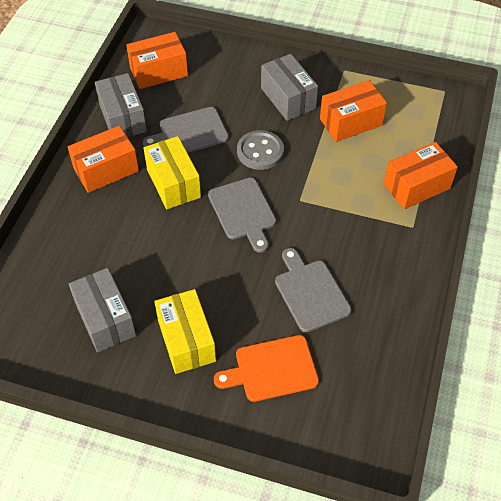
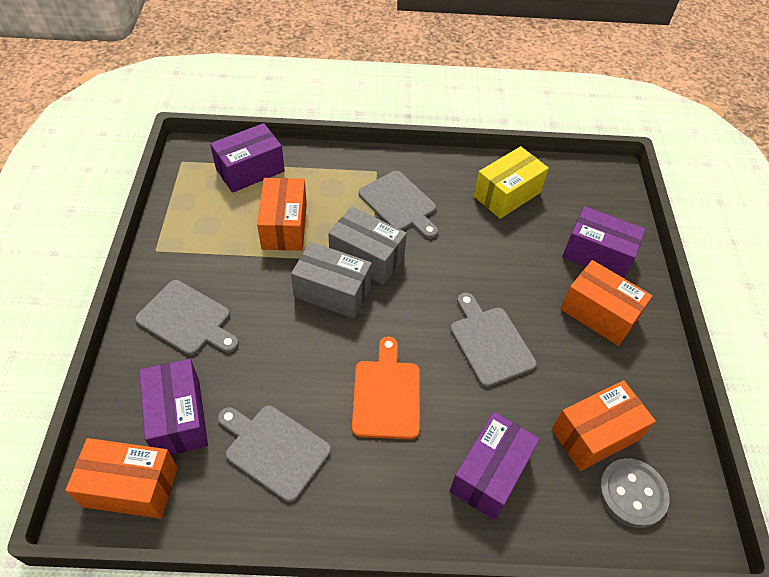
grey box: [69,268,136,352] [95,73,147,137] [261,54,318,121] = 3 -> [291,242,372,319] [328,207,407,285] = 2
grey cutting board: [143,107,229,153] [208,177,276,253] [275,248,352,332] = 3 -> [135,280,239,355] [218,405,331,502] [359,171,438,239] [450,293,537,387] = 4
purple box: none = 0 -> [139,359,208,455] [210,123,285,193] [450,412,540,520] [562,206,646,278] = 4
yellow box: [144,136,201,209] [154,289,216,374] = 2 -> [474,146,549,219] = 1

